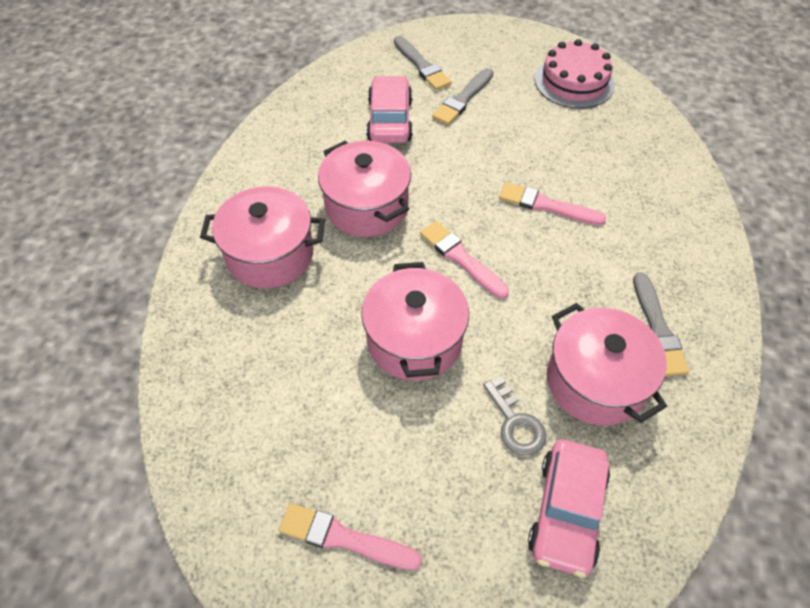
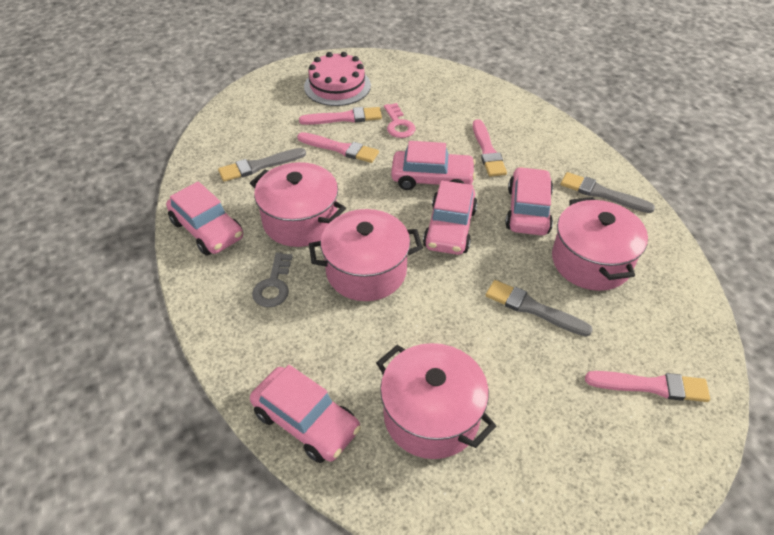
pink brush: [278,503,422,570] [420,221,509,299] [499,182,607,225] = 3 -> [297,132,379,163] [299,107,382,125] [473,119,507,177] [585,371,710,402] = 4
pink car: [366,76,413,143] [528,439,610,578] = 2 -> [166,181,243,256] [250,365,361,463] [391,141,476,190] [423,180,477,255] [505,167,553,235] = 5
pink key: none = 0 -> [384,103,416,138] = 1

